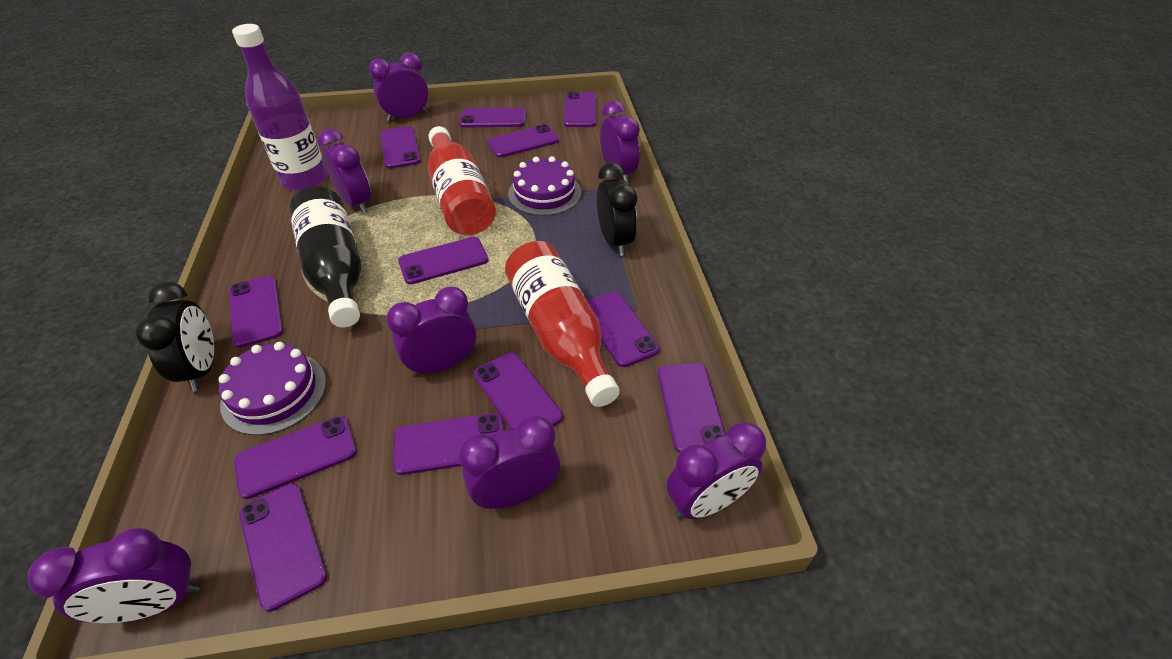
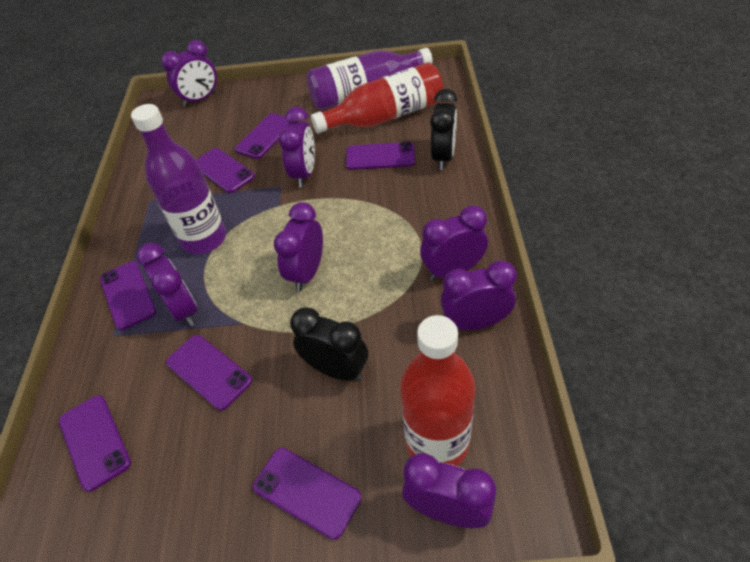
black bottle: [289,187,361,328] = 1 -> none = 0
purple bottle: [232,24,327,191] = 1 -> [131,104,226,254] [307,48,432,110] = 2
purple cake: [219,342,326,435] [508,156,581,216] = 2 -> none = 0
purple phone: [229,276,283,348] [234,416,356,499] [239,484,327,612] [380,126,421,169] [393,413,504,475] [398,237,488,284] [459,108,526,128] [474,352,563,429] [487,124,559,158] [564,92,596,127] [587,291,660,367] [657,363,726,453] = 12 -> [59,395,131,492] [100,261,157,330] [166,335,252,411] [196,148,255,193] [235,113,294,159] [253,448,362,540] [346,142,415,170] = 7

